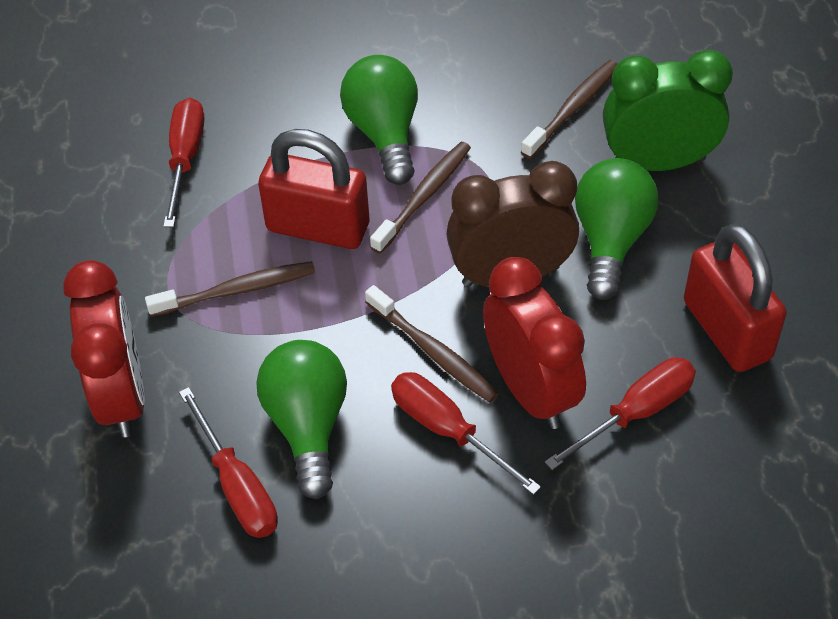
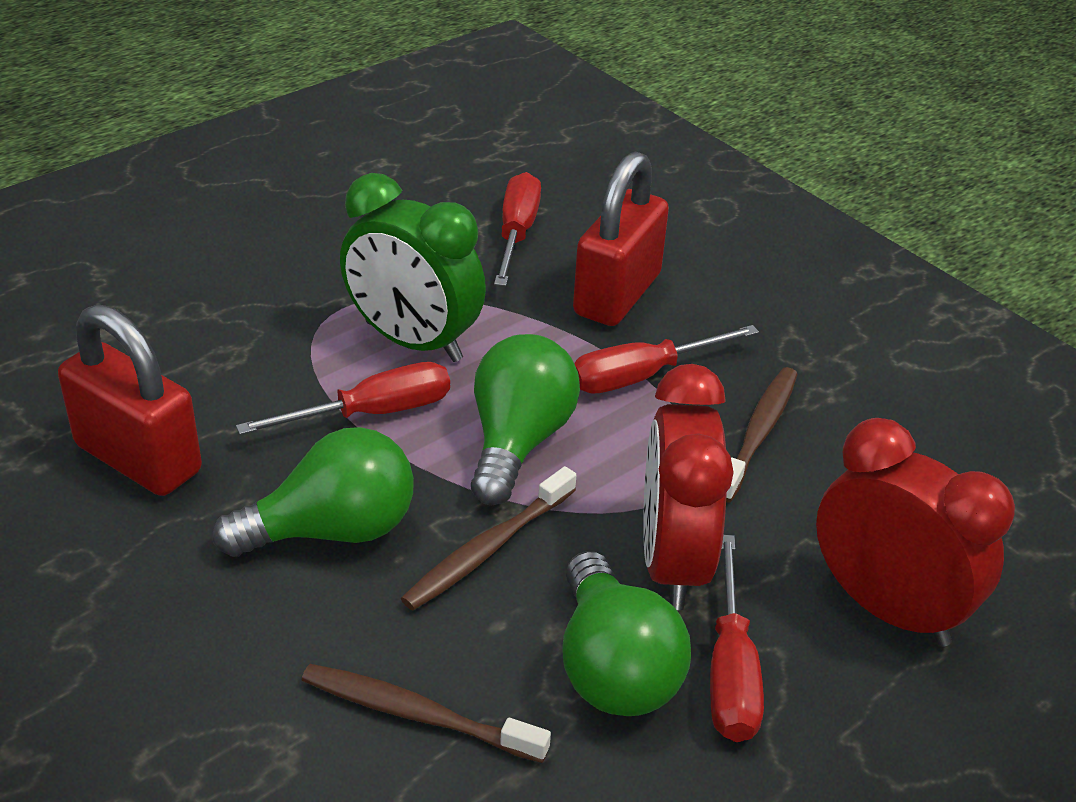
brown clock: [447,161,579,287] = 1 -> none = 0
brown toothbrush: [145,261,315,317] [365,285,499,403] [370,142,471,254] [521,60,618,159] = 4 -> [302,664,551,763] [401,466,576,610] [726,367,798,503] = 3

